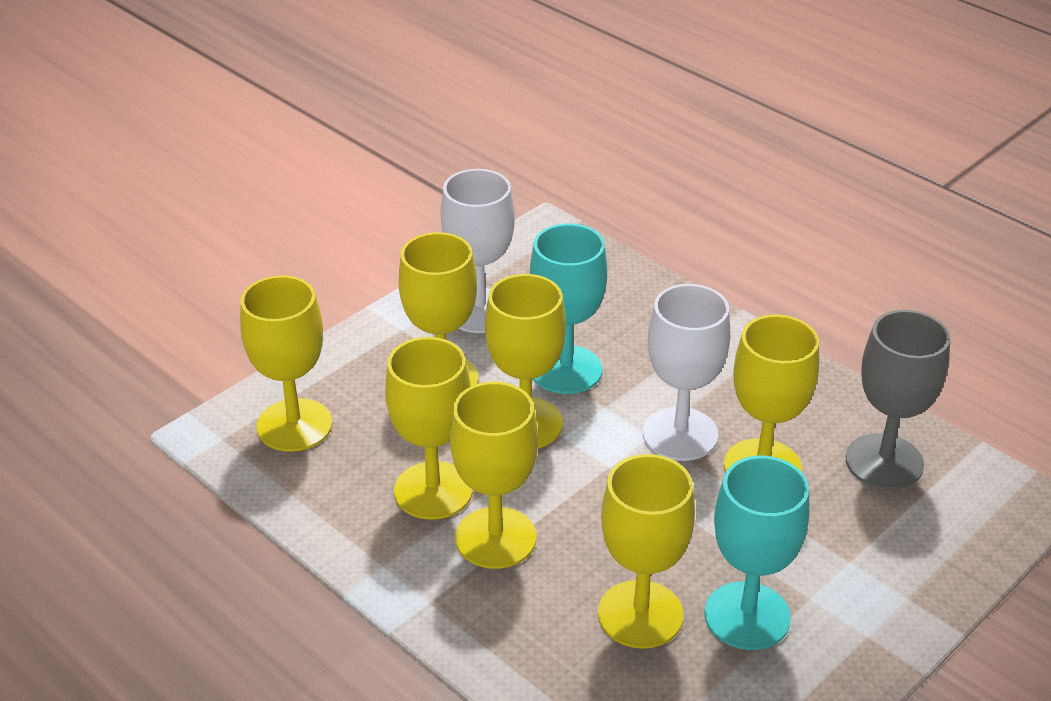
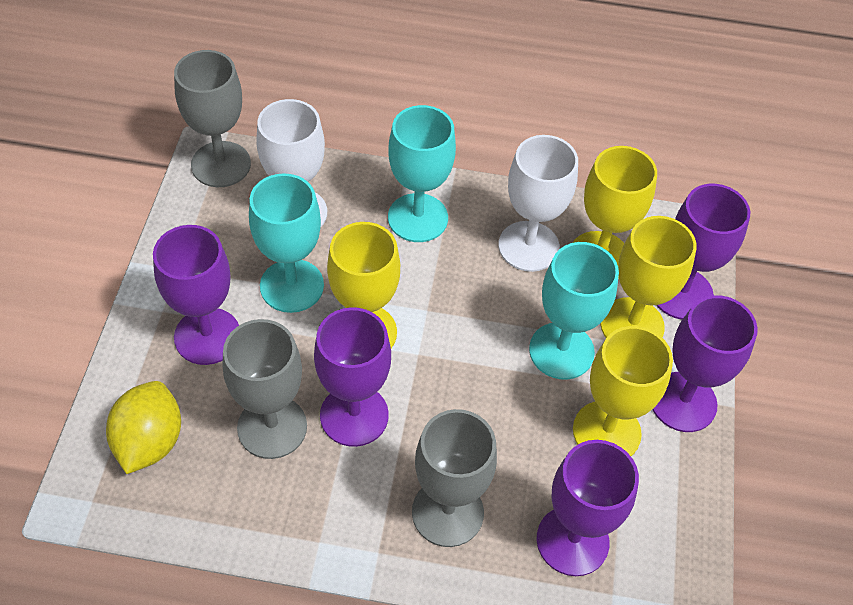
grey goblet: [846,310,950,490] = 1 -> [174,50,251,187] [222,319,307,459] [412,409,497,547] = 3
purple goblet: none = 0 -> [153,225,239,365] [314,307,391,447] [536,440,639,576] [652,295,758,432] [656,184,750,319] = 5
turquoise goblet: [530,224,607,394] [704,456,810,650] = 2 -> [249,174,324,313] [388,105,456,242] [529,242,619,380] = 3
yellow goblet: [240,275,332,452] [385,337,473,520] [399,232,478,387] [450,382,538,569] [485,274,566,448] [598,454,695,649] [724,315,819,473] = 7 -> [327,222,400,349] [573,146,657,279] [573,326,673,456] [600,216,697,338] = 4
yellow lemon: none = 0 -> [106,381,181,474] = 1

